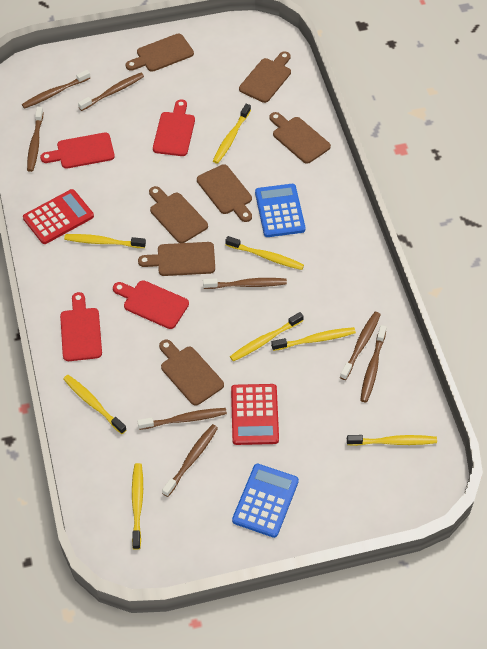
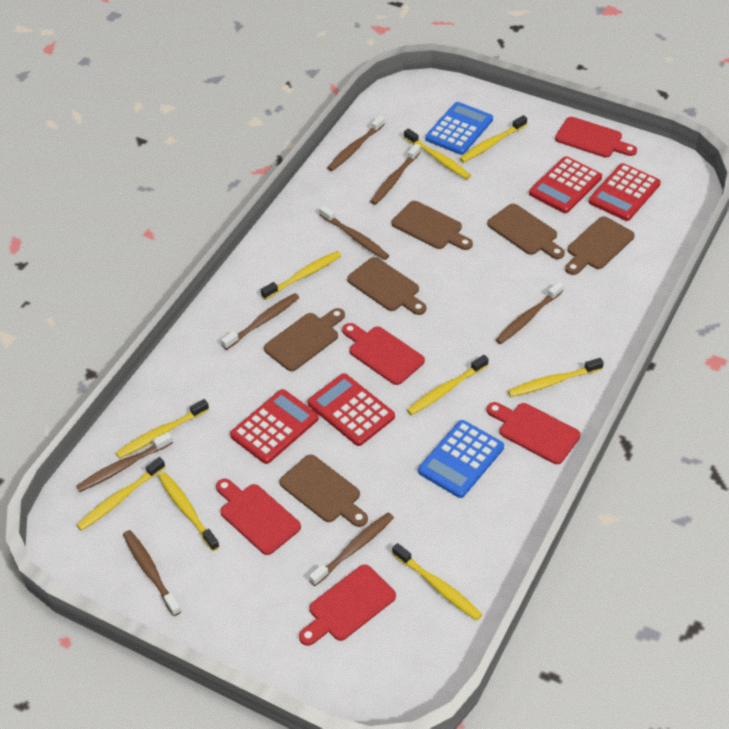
brown cutting board: [126,34,194,72] [138,242,215,276] [149,186,208,243] [159,340,224,406] [197,164,252,222] [239,51,291,103] [269,112,331,164] = 7 -> [264,308,345,371] [279,454,368,527] [347,257,426,315] [392,201,473,250] [487,204,565,259] [565,216,635,275] = 6
red calculator: [23,189,94,244] [231,384,279,445] = 2 -> [230,389,319,464] [308,373,395,446] [529,156,602,213] [589,163,661,221] = 4
red cutting board: [40,133,115,169] [60,292,102,361] [113,280,189,329] [153,99,195,156] = 4 -> [216,479,301,555] [299,564,396,646] [342,323,425,385] [487,402,581,464] [555,117,637,158] = 5
yellow toothbrush: [63,375,127,434] [64,234,146,248] [132,463,143,550] [213,104,251,164] [225,236,304,270] [230,312,304,361] [271,327,356,351] [347,435,437,446] = 8 -> [76,457,165,531] [116,399,209,458] [158,472,220,551] [261,251,341,300] [392,543,482,620] [404,128,471,179] [407,355,489,415] [459,115,527,163] [508,358,604,397] = 9

